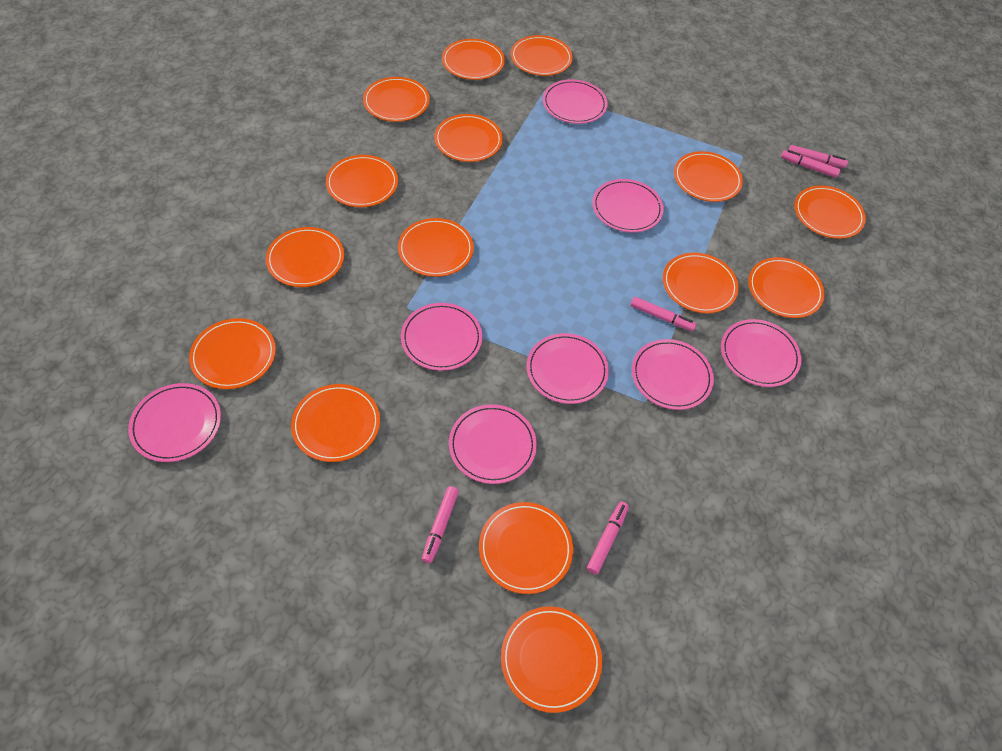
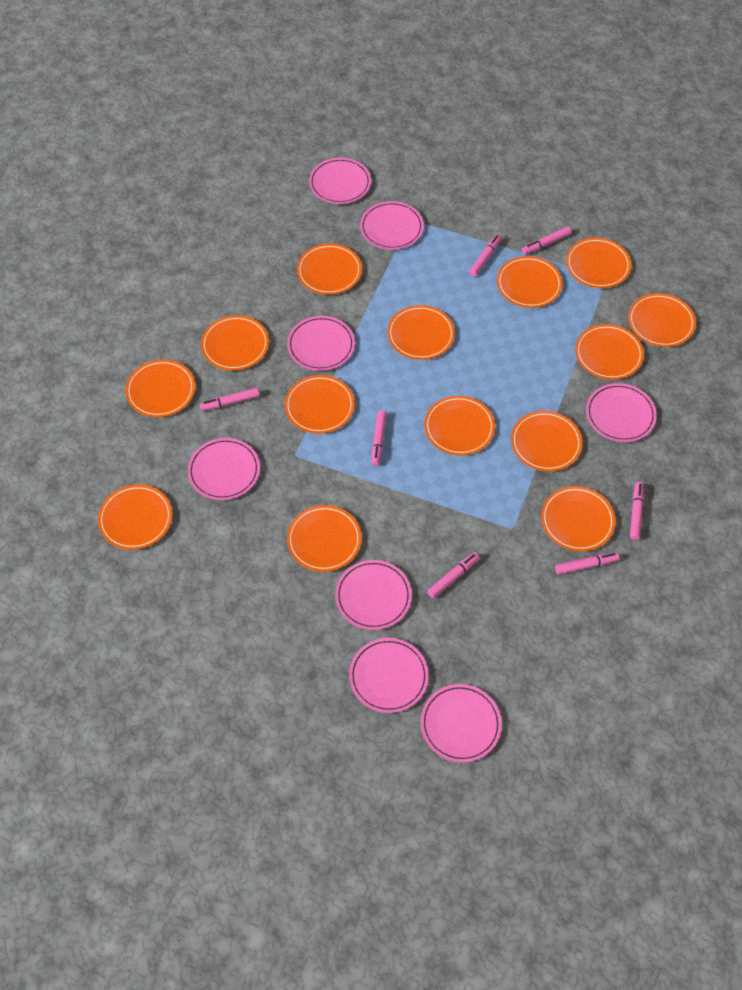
orange plate: [189,318,276,389] [266,227,344,287] [291,384,380,462] [326,155,398,207] [363,77,430,122] [398,218,474,277] [434,114,503,162] [442,39,505,80] [479,502,573,594] [501,606,602,713] [511,35,573,76] [663,253,739,313] [674,151,743,202] [748,257,825,318] [795,186,866,239] = 15 -> [98,484,172,550] [126,360,195,417] [201,315,269,371] [285,375,355,434] [287,505,362,572] [297,244,362,295] [387,305,455,360] [424,396,495,456] [497,256,563,308] [511,411,582,472] [541,486,616,552] [566,237,631,288] [575,324,644,380] [628,293,696,347] = 14
pink marker: [422,486,459,563] [587,502,629,574] [631,297,696,331] [781,150,840,178] [789,145,848,168] = 5 -> [200,388,260,411] [371,411,387,466] [427,552,480,598] [469,234,502,277] [522,226,571,255] [555,552,619,575] [630,482,644,540] = 7

